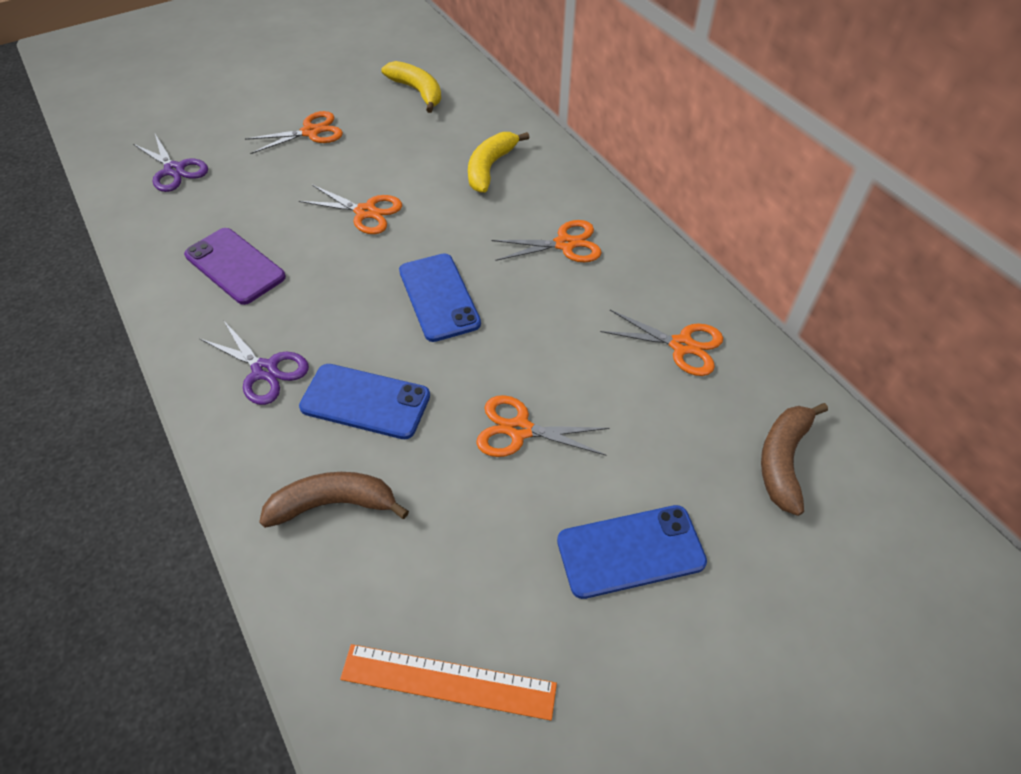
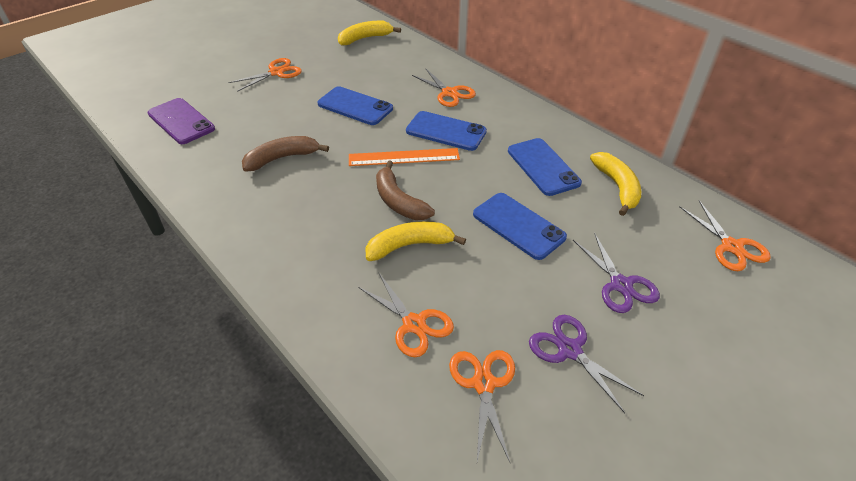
blue phone: [299,364,430,439] [399,253,481,342] [557,505,707,599] = 3 -> [317,86,393,125] [406,111,487,151] [473,193,567,260] [508,138,582,196] = 4
yellow banana: [381,61,441,113] [468,132,530,193] = 2 -> [338,21,401,45] [365,221,466,261] [590,152,641,216] = 3

